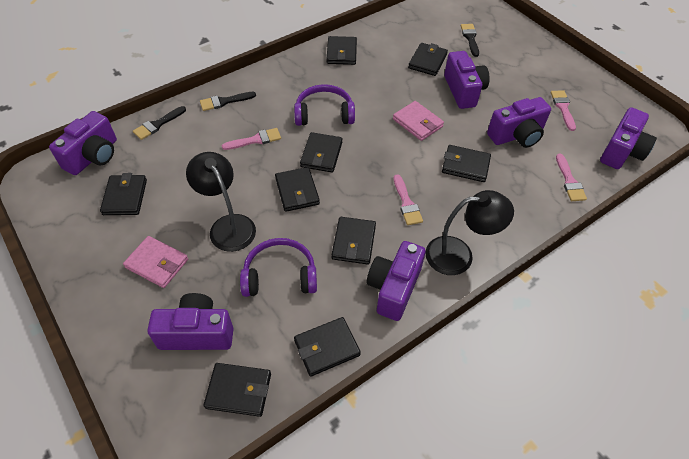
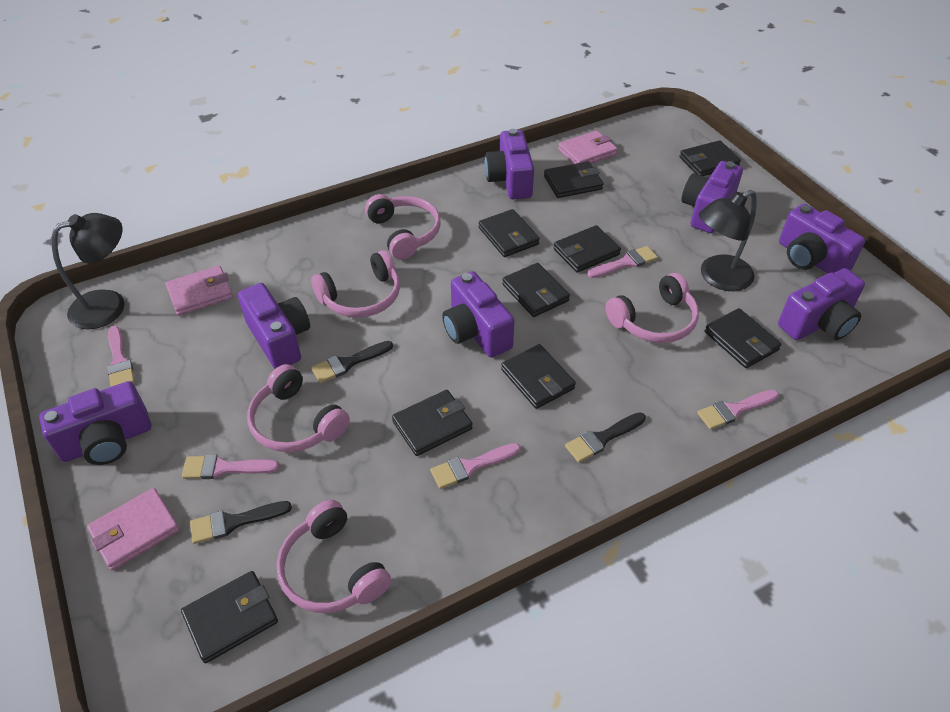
pink brush: [222,128,281,150] [394,174,423,225] [550,90,576,131] [556,154,587,201] = 4 -> [107,326,135,387] [182,455,280,479] [430,443,521,489] [587,246,658,278] [697,390,779,430] = 5
pink headphones: none = 0 -> [247,364,350,452] [276,500,391,613] [311,250,400,318] [365,194,441,260] [606,273,699,343] = 5
pink wallet: [123,236,188,288] [393,101,444,141] = 2 -> [87,488,180,570] [166,265,233,316] [558,130,617,164] = 3
purple camera: [49,111,117,175] [147,293,233,350] [367,241,426,321] [444,51,490,109] [487,97,551,148] [600,108,657,169] = 6 -> [39,381,151,465] [238,283,310,369] [442,271,514,358] [484,129,534,199] [681,161,743,233] [778,268,865,340] [779,204,865,273] = 7
purple headphones: [240,238,317,297] [294,84,355,126] = 2 -> none = 0

